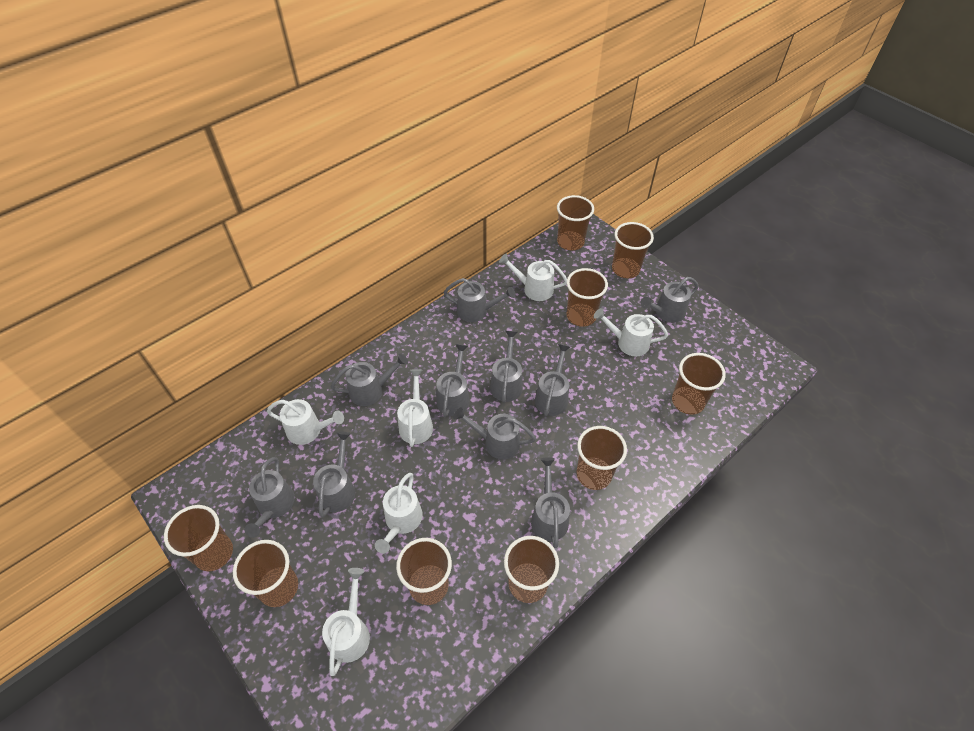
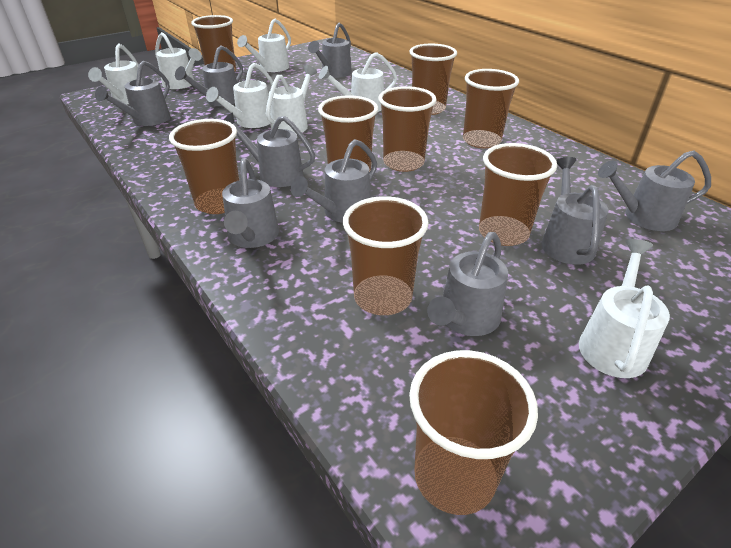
grey watering can: [244,457,295,538] [313,431,355,518] [331,353,408,406] [436,344,470,417] [443,278,516,322] [453,407,536,460] [490,331,523,403] [531,457,570,548] [535,344,570,416] [641,277,699,323] = 10 -> [95,61,170,126] [175,46,243,106] [222,158,279,248] [223,113,315,187] [291,139,377,223] [308,23,352,78] [427,232,508,336] [541,157,609,265] [598,150,711,231] = 9
white watering can: [267,399,344,445] [322,568,370,676] [375,473,423,554] [397,369,433,447] [499,254,567,301] [594,308,668,356] = 6 -> [88,44,138,104] [155,32,202,89] [206,63,273,128] [237,18,291,72] [266,65,317,135] [319,52,398,112] [579,239,670,378] = 7

